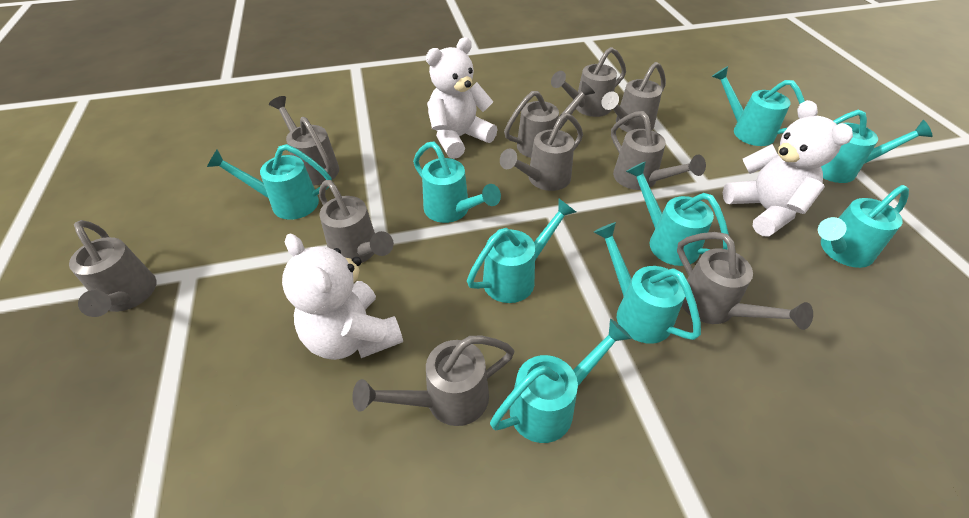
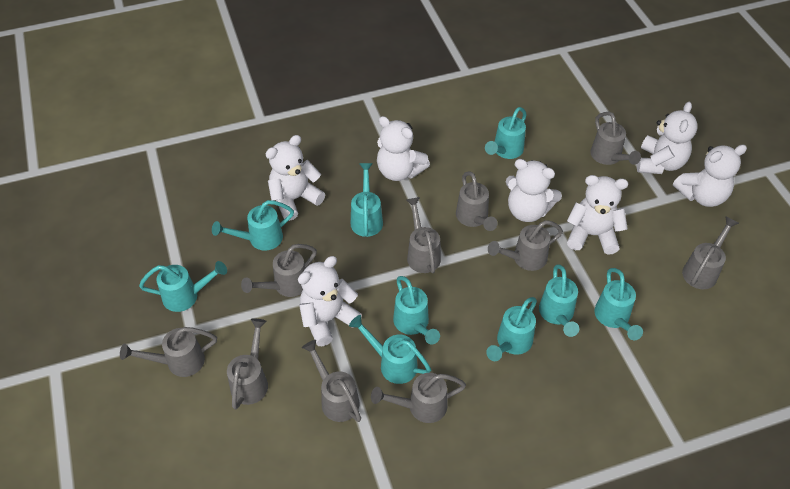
white teddy bear: [282,233,403,360] [426,37,497,159] [723,100,853,237] = 3 -> [266,135,325,221] [298,256,362,346] [377,116,430,181] [506,159,562,222] [567,175,628,255] [637,102,698,174] [673,145,747,207] = 7

